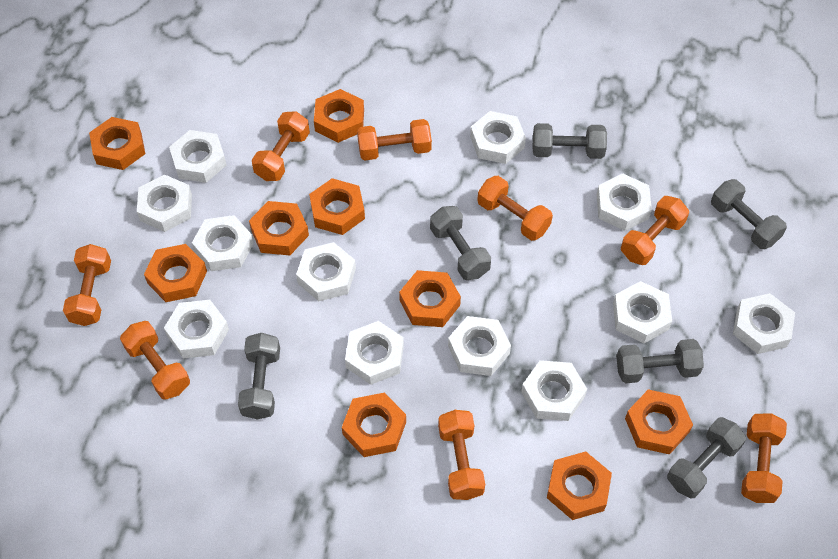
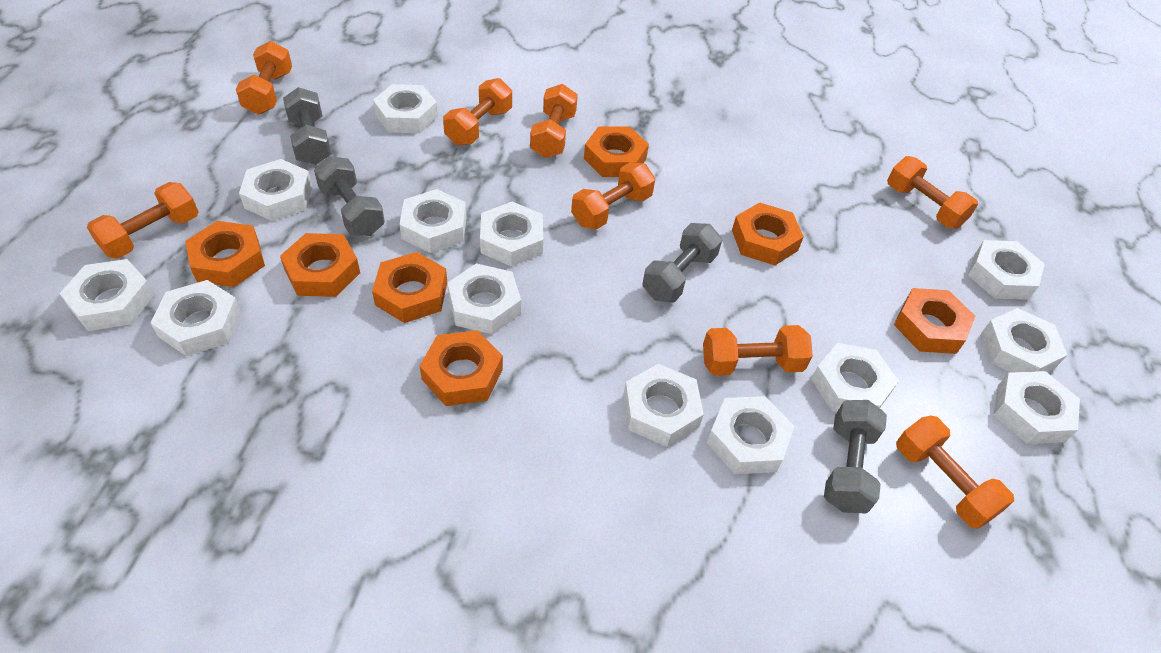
grey dumbbell: [238,333,280,420] [430,206,491,280] [533,123,607,159] [616,339,704,383] [667,417,746,499] [711,179,787,249] = 6 -> [283,87,331,165] [314,156,385,236] [643,223,722,303] [824,400,887,514] = 4
orange nut: [89,117,145,170] [144,244,207,302] [249,201,309,255] [309,178,365,235] [314,89,364,143] [342,393,406,457] [399,270,461,327] [547,451,612,520] [625,389,693,455] = 9 -> [185,221,265,287] [280,233,360,297] [372,252,447,323] [420,330,503,406] [584,126,649,177] [732,202,804,265] [894,288,975,354] = 7
white nut: [137,174,192,232] [164,300,229,358] [169,130,227,183] [192,215,254,271] [296,242,356,301] [345,321,404,385] [448,316,511,376] [470,111,526,164] [521,360,587,421] [596,173,652,231] [613,281,672,343] [733,293,795,354] = 12 -> [59,259,155,331] [151,280,241,356] [239,159,312,221] [373,84,438,133] [399,189,466,253] [447,263,521,334] [480,202,543,267] [623,364,704,447] [707,396,794,474] [811,343,899,412] [968,240,1045,300] [981,308,1067,373] [993,371,1080,444] = 13

